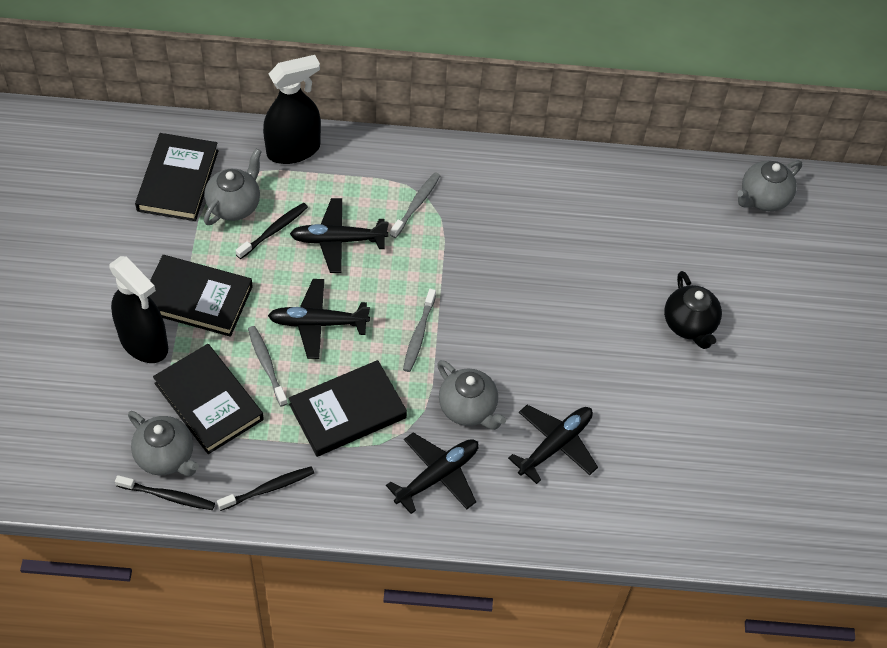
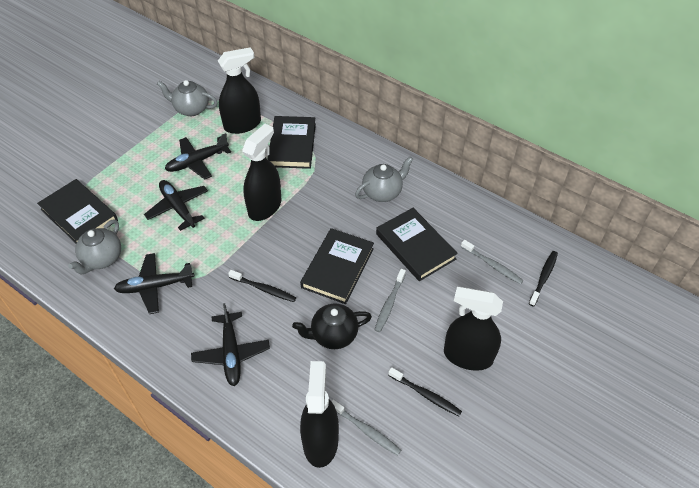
black spray bottle: [109,256,168,363] [263,55,321,164] = 2 -> [218,47,261,134] [242,124,281,221] [300,361,339,468] [444,287,503,371] = 4
grey teapot: [128,411,199,476] [204,149,262,225] [437,360,506,430] [737,160,802,211] = 4 -> [68,219,121,275] [157,80,218,116] [355,157,413,202] = 3

